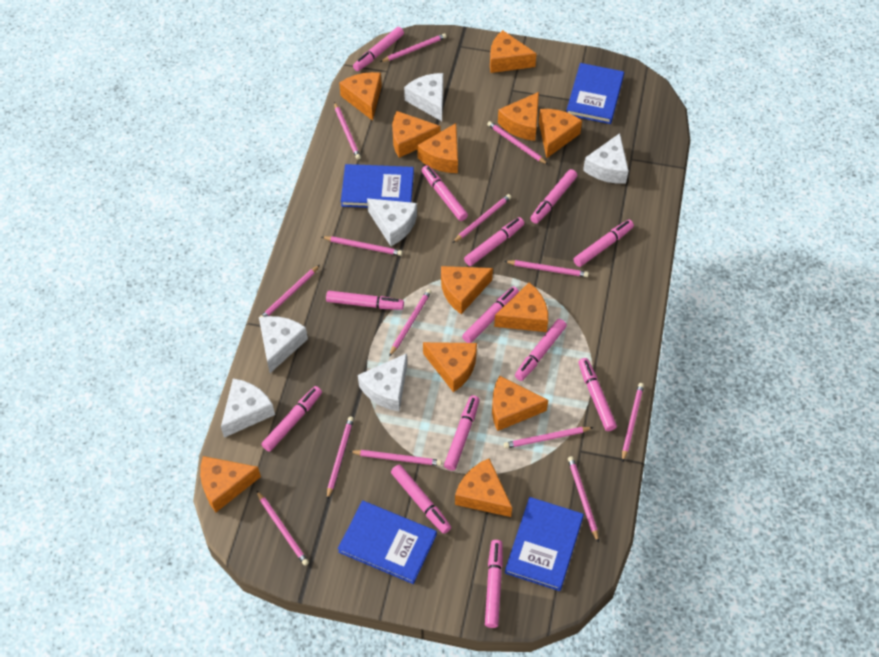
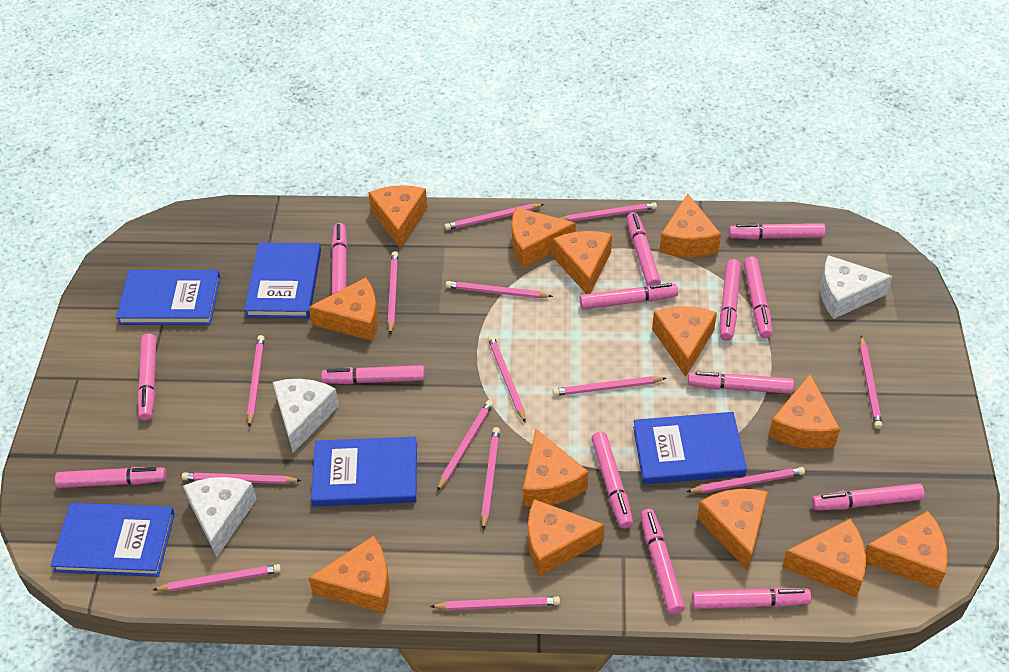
blue book: [338,501,437,584] [341,164,414,208] [505,497,584,591] [567,63,624,124] = 4 -> [50,503,175,577] [116,270,221,325] [244,243,321,318] [311,437,417,506] [633,412,747,484] = 5
orange cheese: [200,456,261,512] [339,72,382,121] [392,111,440,158] [417,123,458,173] [423,342,477,392] [441,266,493,314] [455,458,512,517] [490,30,537,73] [492,376,548,431] [494,282,548,332] [498,92,539,141] [539,109,582,158] = 12 -> [309,277,378,341] [309,536,390,614] [368,185,428,248] [512,207,576,268] [523,429,588,506] [528,499,605,576] [553,231,612,294] [652,306,717,377] [660,194,721,257] [697,489,768,570] [769,374,840,449] [782,519,866,598] [865,511,948,589] = 13
pink marker: [261,386,322,452] [326,291,404,310] [353,27,404,71] [391,465,451,534] [422,165,468,221] [444,395,480,471] [462,286,519,343] [464,217,525,266] [485,540,503,628] [515,319,567,381] [530,169,577,224] [573,220,634,267] [578,358,617,431] = 13 -> [55,467,167,488] [137,334,156,421] [321,365,425,384] [331,223,347,295] [580,283,678,309] [591,432,633,529] [627,212,661,286] [640,509,685,614] [688,372,794,394] [692,587,811,609] [720,259,741,341] [729,223,826,240] [743,256,773,338] [812,483,925,510] = 14
white cheese: [221,379,275,438] [259,316,308,373] [358,353,407,411] [367,198,417,246] [404,73,443,121] [583,133,629,184] = 6 -> [183,477,257,557] [273,379,339,453] [820,255,892,319] = 3

